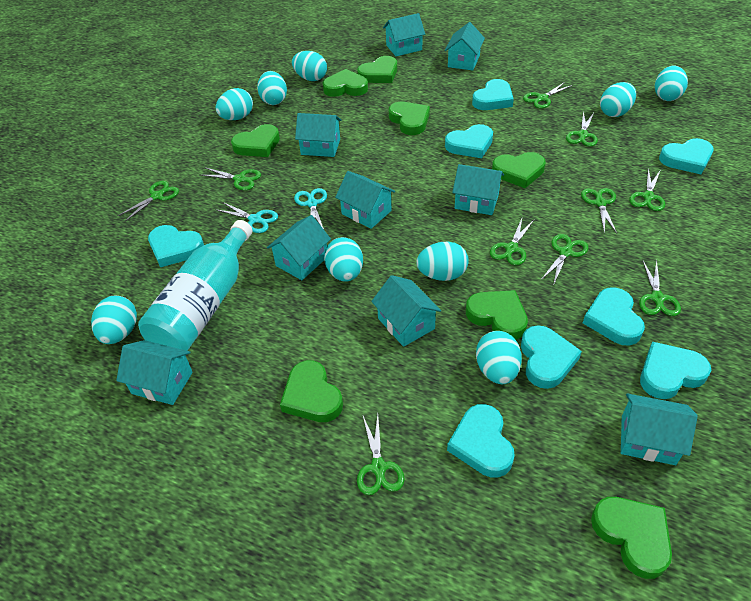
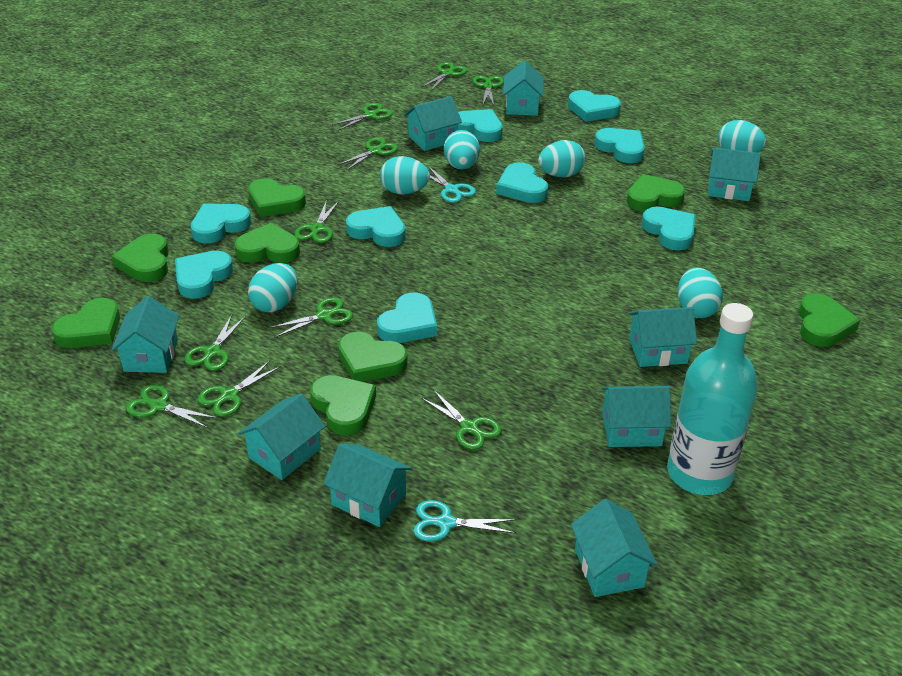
turquoise egg: [91,295,137,344] [216,88,253,120] [257,71,287,105] [292,51,327,81] [324,237,363,282] [416,242,469,281] [476,331,522,384] [600,82,636,117] [655,66,688,101] = 9 -> [248,263,297,312] [380,156,430,194] [444,130,480,169] [538,140,585,177] [678,268,723,318] [718,120,766,153] = 6
turquoise heart: [148,225,204,267] [445,124,493,158] [447,404,515,477] [472,79,514,110] [521,325,582,389] [583,287,645,346] [640,342,711,399] [659,138,714,174] = 8 -> [175,251,233,299] [191,203,251,243] [346,206,406,247] [377,292,437,343] [458,109,503,142] [496,162,548,203] [568,90,621,122] [595,128,645,163] [642,207,696,250] = 9

